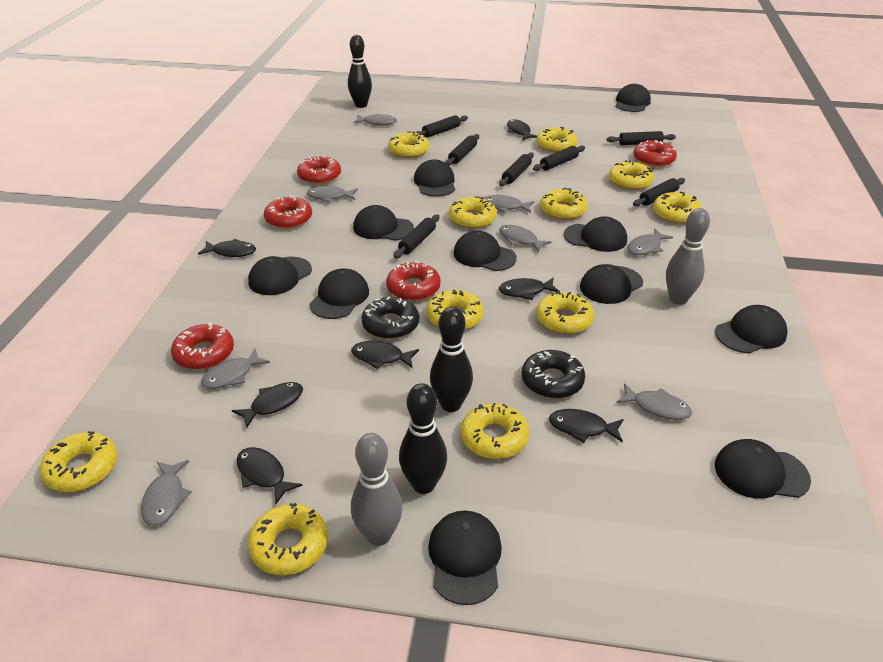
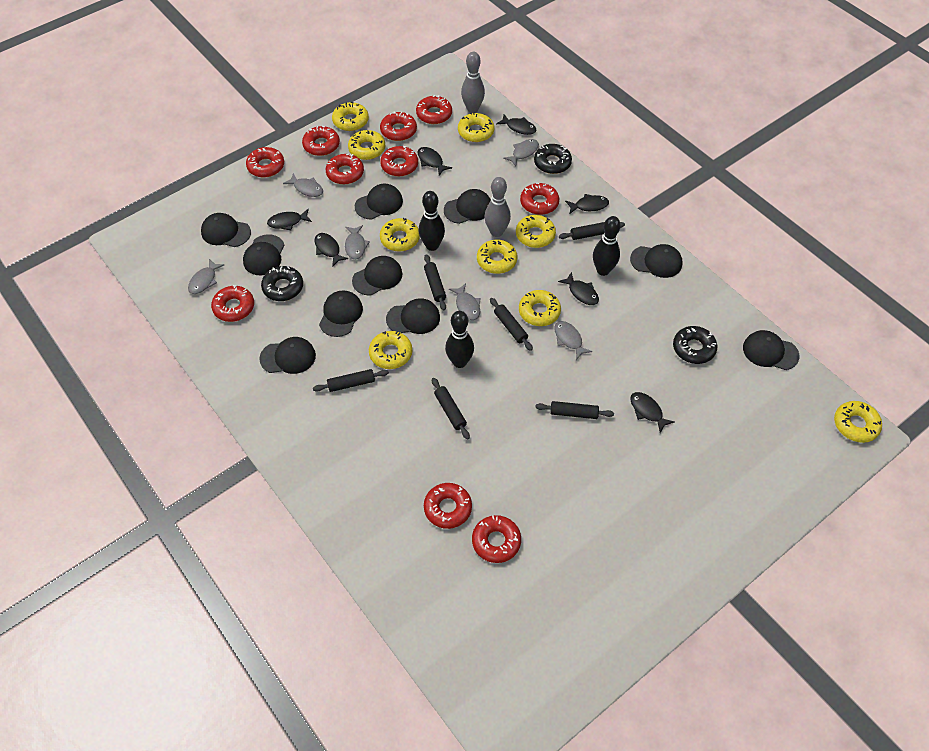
black cap: [248,256,312,295] [309,268,369,319] [353,205,414,241] [414,159,455,197] [428,511,502,605] [453,231,517,271] [564,216,627,252] [580,264,643,304] [615,83,651,112] [715,305,788,354] [715,439,811,499] = 11 -> [201,213,251,247] [243,234,284,275] [259,337,316,374] [319,290,363,337] [352,256,402,295] [355,183,403,220] [386,298,440,334] [444,189,491,224] [630,244,683,278] [743,330,799,370] = 10
black donut: [361,297,419,339] [522,350,585,398] = 2 -> [261,266,303,301] [534,144,572,174] [673,326,717,364] = 3
black rolling pin: [394,215,440,258] [415,115,468,138] [446,134,479,166] [499,152,534,186] [533,145,585,171] [607,131,676,145] [633,178,685,206] = 7 -> [313,369,389,392] [424,254,446,311] [432,378,470,440] [490,298,533,351] [535,401,614,419] [559,222,625,240] = 6
grey fish: [141,460,192,526] [201,349,270,389] [307,186,358,202] [353,114,397,125] [484,195,534,213] [499,225,552,252] [616,383,692,420] [628,228,673,255] = 8 -> [188,259,224,294] [283,173,323,197] [345,225,370,259] [449,283,481,320] [503,139,539,167] [554,321,593,360] = 6
red donut: [171,323,234,370] [264,195,312,229] [297,155,341,184] [386,261,441,301] [633,140,677,167] = 5 -> [211,285,254,322] [246,147,284,178] [302,126,340,156] [326,154,364,184] [380,111,417,141] [380,146,418,176] [416,95,452,124] [424,483,472,529] [472,515,521,563] [520,183,559,215] = 10
yellow donut: [40,431,118,492] [248,503,328,575] [388,131,429,158] [427,290,484,330] [449,196,497,229] [461,403,529,459] [536,127,578,153] [536,291,594,334] [540,188,588,220] [609,160,654,190] [653,192,702,224] = 11 -> [332,102,369,131] [348,130,385,160] [369,331,412,369] [380,218,420,252] [458,112,495,142] [477,240,517,274] [516,215,556,248] [519,290,561,326] [834,401,882,443] = 9

